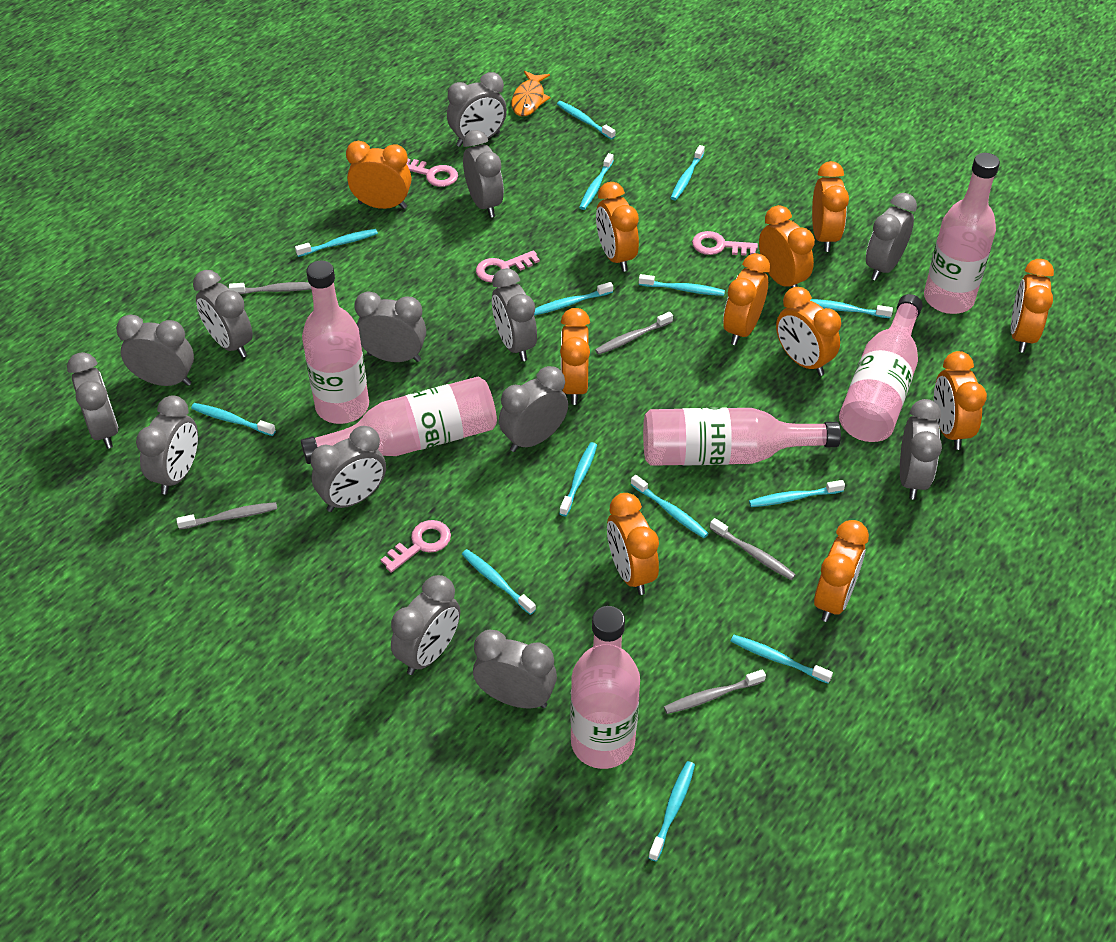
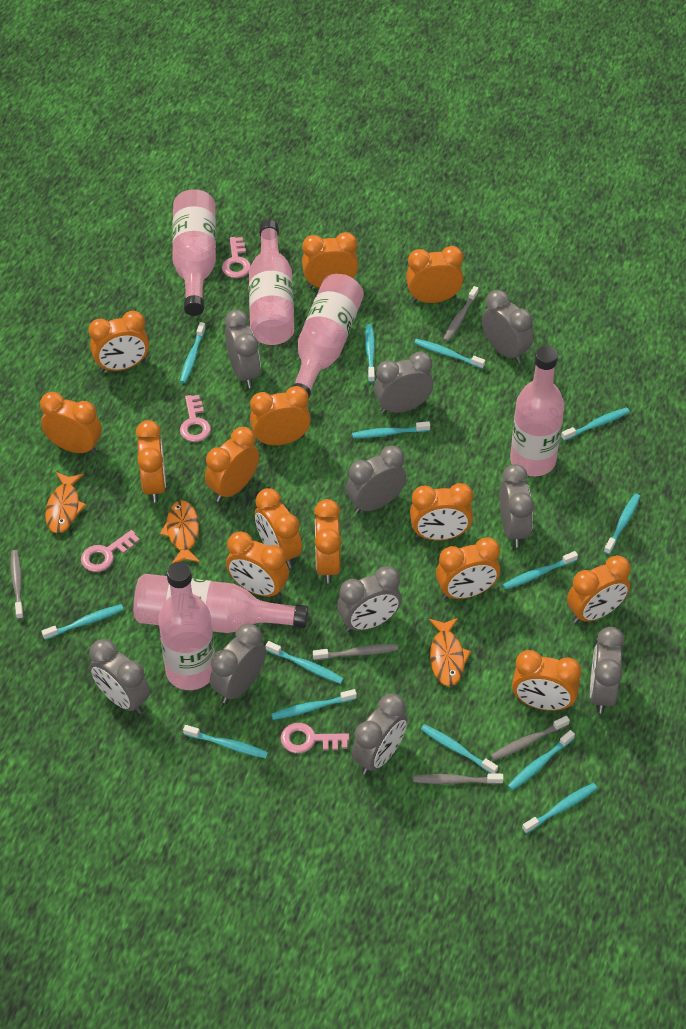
grey clock: [67,352,119,449] [116,314,194,386] [136,395,198,494] [193,270,253,358] [311,426,386,512] [354,291,426,362] [391,575,460,675] [447,72,507,147] [463,130,504,218] [473,629,557,708] [492,268,537,362] [499,366,568,452] [866,193,917,281] [900,399,942,500] = 14 -> [90,639,150,714] [210,624,266,704] [225,310,261,388] [337,566,402,632] [346,446,406,514] [352,694,408,775] [374,352,433,414] [482,290,533,363] [500,464,534,547] [590,627,624,713] = 10
orange clock: [346,141,411,209] [560,308,590,405] [596,182,639,272] [607,493,659,595] [723,253,770,345] [759,205,815,288] [776,287,841,376] [812,161,849,252] [814,520,869,622] [934,351,987,450] [1011,259,1054,353] = 11 -> [40,392,102,454] [89,311,149,372] [136,420,166,503] [205,427,259,502] [226,531,289,599] [250,386,311,445] [255,488,302,568] [302,232,358,288] [314,499,341,583] [406,246,463,303] [410,483,473,540] [436,537,500,599] [512,650,581,711] [567,555,631,624] = 14
orange fish: [511,71,551,117] = 1 -> [45,472,86,533] [160,500,200,564] [429,618,471,687] = 3

